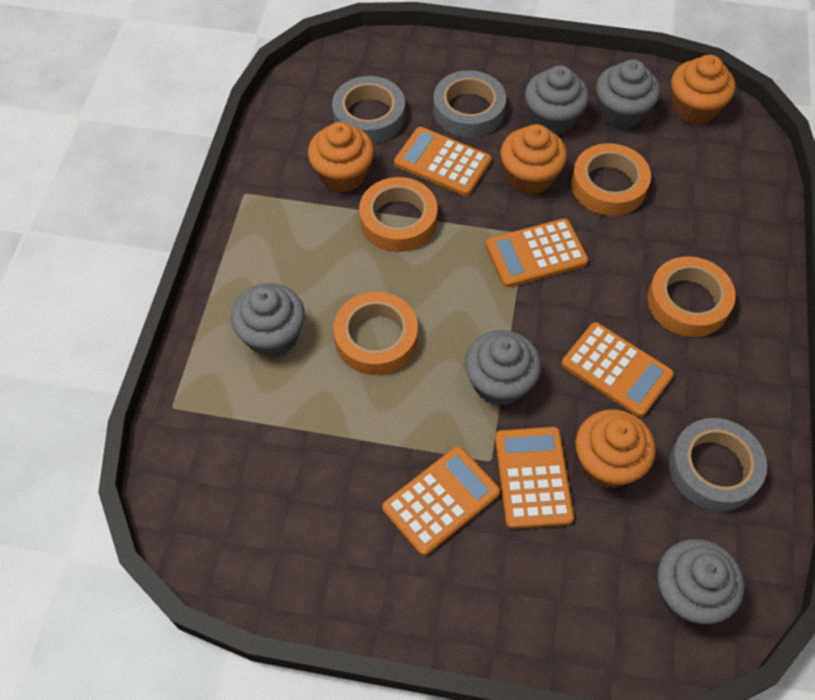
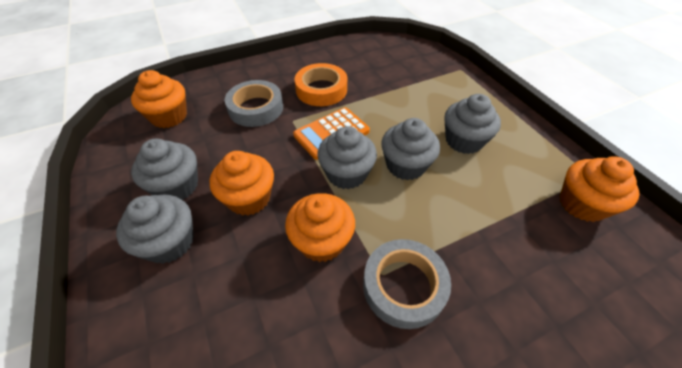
grey tape: [332,76,405,144] [433,70,506,138] [669,418,767,511] = 3 -> [225,80,283,127] [363,239,451,329] = 2
orange calculator: [382,446,500,556] [394,127,491,196] [485,218,588,288] [495,427,574,529] [561,322,674,417] = 5 -> [293,107,370,160] = 1
orange tape: [333,292,418,375] [359,177,438,252] [571,143,651,216] [647,256,736,337] = 4 -> [294,63,347,106] = 1

